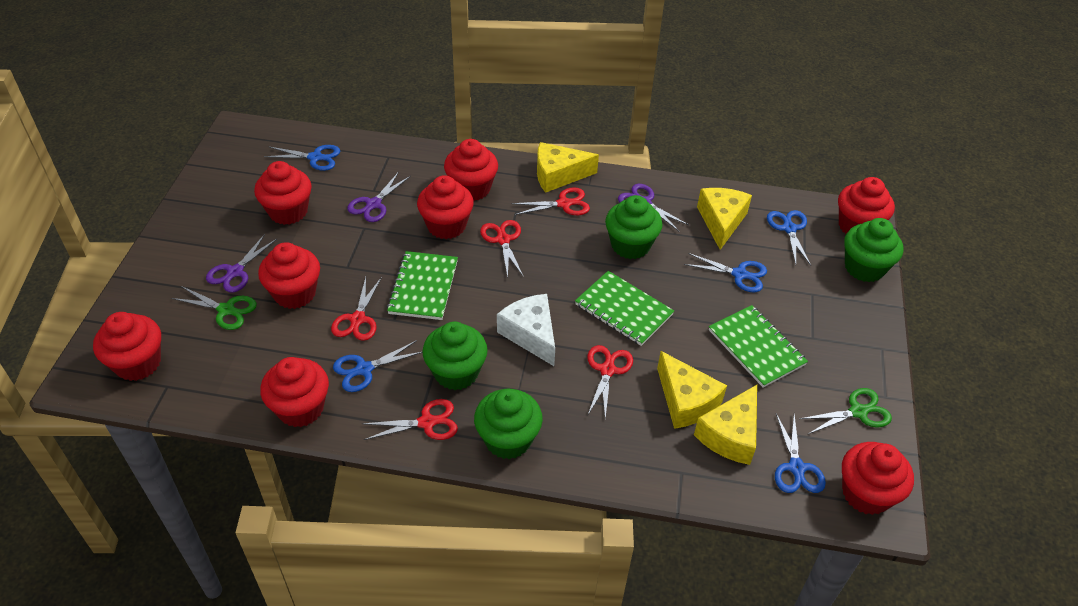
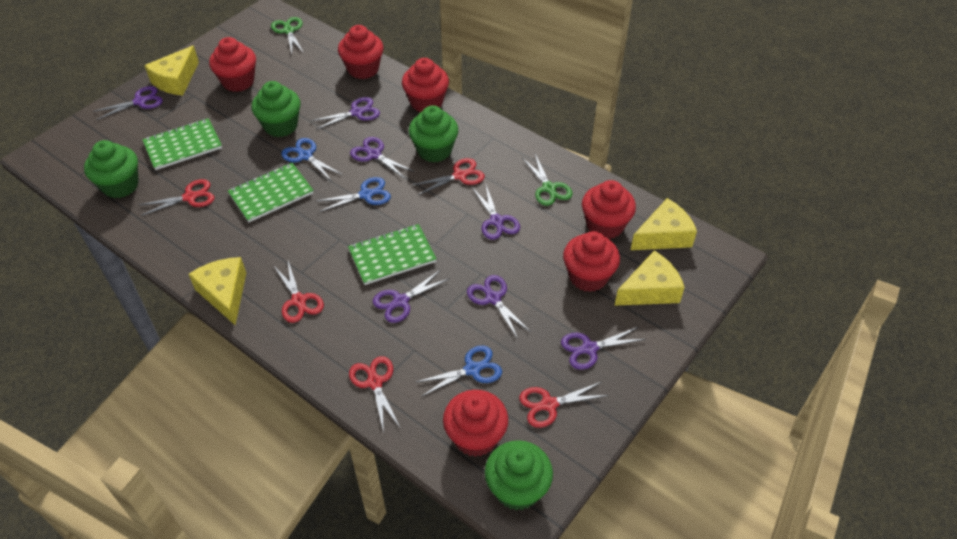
blue scissors: [264,145,340,171] [333,340,423,392] [684,253,767,292] [767,210,811,266] [775,414,826,493] = 5 -> [282,138,343,180] [317,177,391,212] [416,346,502,397] = 3
purple scissors: [206,234,277,293] [347,172,411,222] [618,184,689,232] = 3 -> [93,86,163,120] [311,97,380,130] [350,137,414,179] [373,269,450,323] [467,275,531,339] [473,185,520,240] [561,327,645,370] = 7
red cupcake: [93,312,161,381] [254,161,312,225] [258,242,320,309] [260,357,329,427] [417,175,474,239] [444,139,498,201] [838,177,895,234] [842,442,914,515] = 8 -> [209,37,256,92] [338,25,384,79] [402,58,449,112] [443,390,508,457] [563,231,620,292] [582,180,636,239] = 6
white cheese: [497,294,555,366] = 1 -> none = 0

